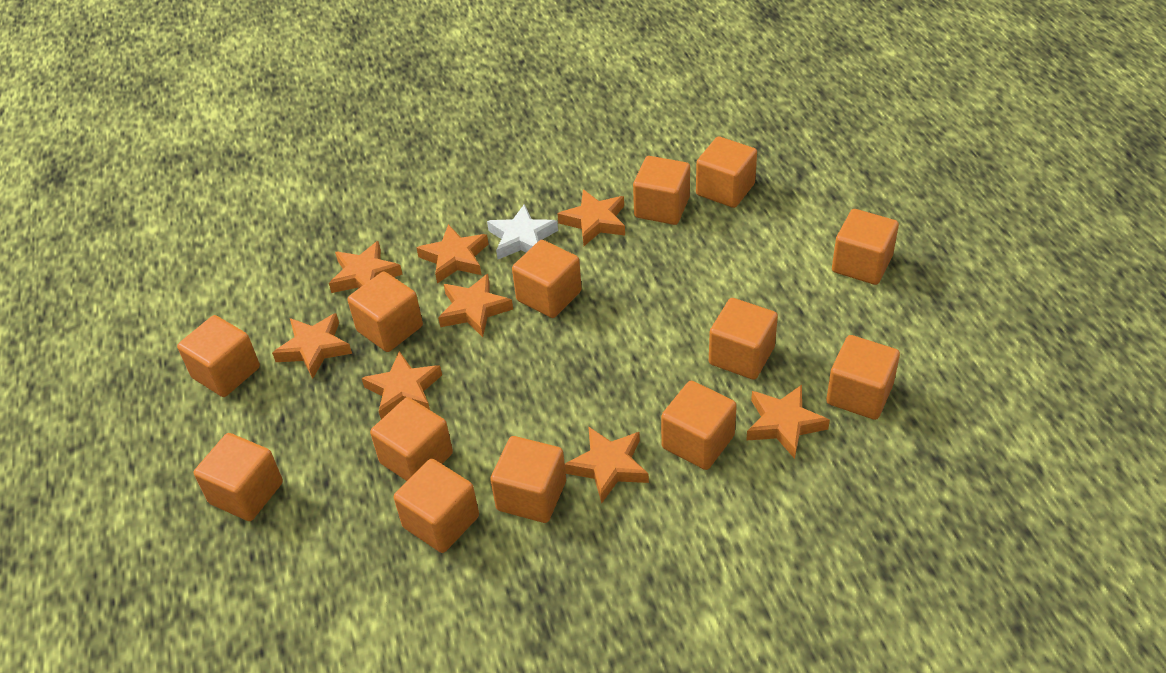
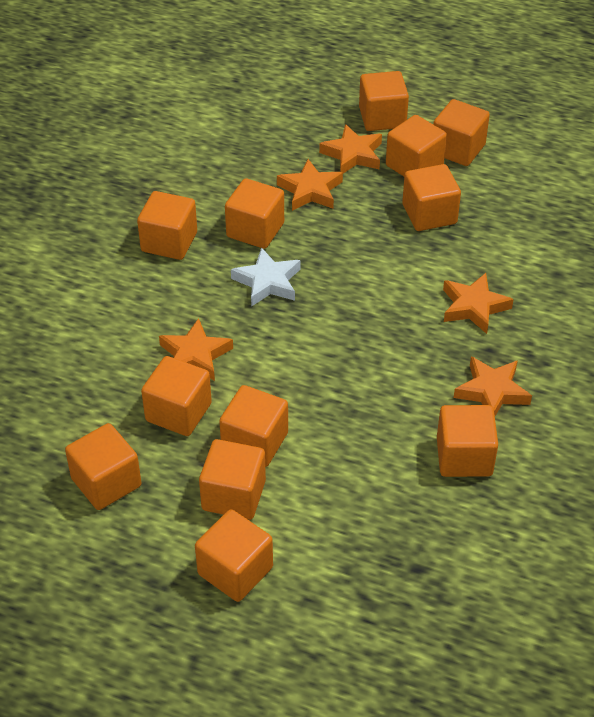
orange cube: [177,315,260,397] [194,433,283,521] [347,272,423,352] [370,397,453,481] [394,459,479,553] [490,436,566,523] [512,240,582,318] [633,156,690,225] [661,381,737,470] [696,136,757,208] [709,298,778,380] [826,335,900,420] [832,209,899,285] = 13 -> [65,423,142,510] [137,191,197,260] [141,356,212,436] [195,509,273,602] [199,439,266,520] [219,385,288,467] [225,178,284,249] [359,71,409,131] [386,115,447,176] [402,164,461,231] [433,99,490,166] [437,405,498,477] = 12
orange star: [272,313,352,379] [329,241,403,293] [362,351,442,419] [417,224,488,283] [438,274,513,337] [557,189,625,246] [565,426,649,503] [746,385,830,459] = 8 -> [159,318,233,381] [277,159,343,211] [319,124,382,173] [443,273,514,334] [454,356,532,416] = 5

